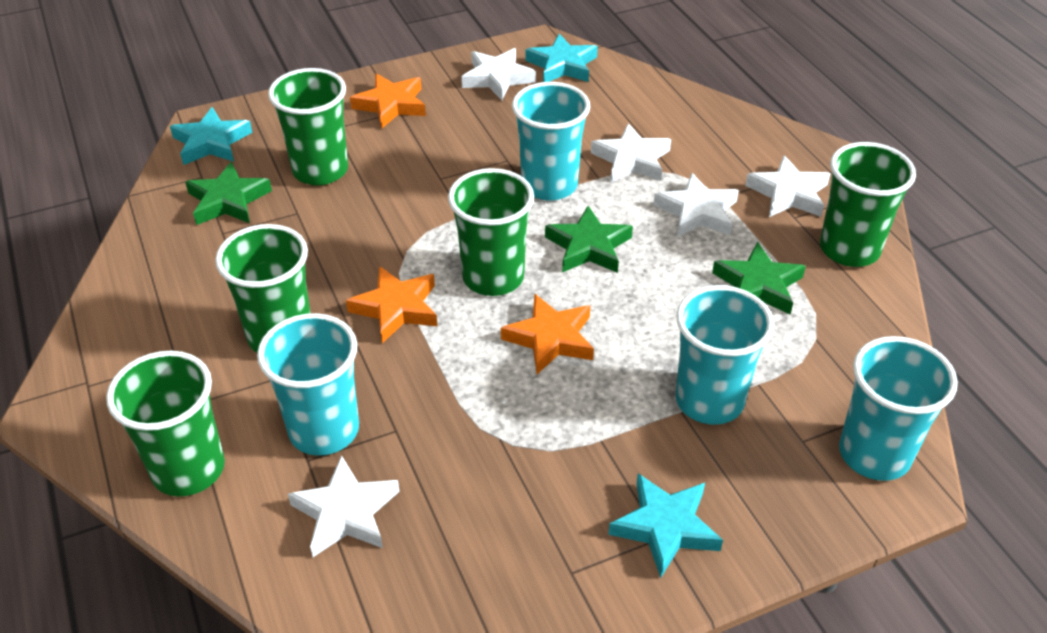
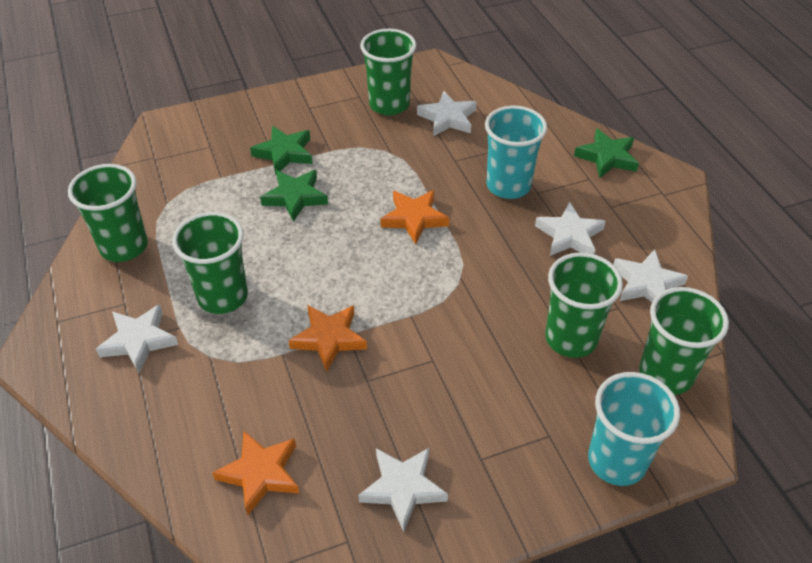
turquoise cup: [257,313,359,456] [512,82,590,201] [676,285,774,425] [839,336,958,481] = 4 -> [485,106,547,199] [588,372,680,486] = 2
turquoise star: [170,107,253,165] [525,34,598,82] [609,474,723,578] = 3 -> none = 0

